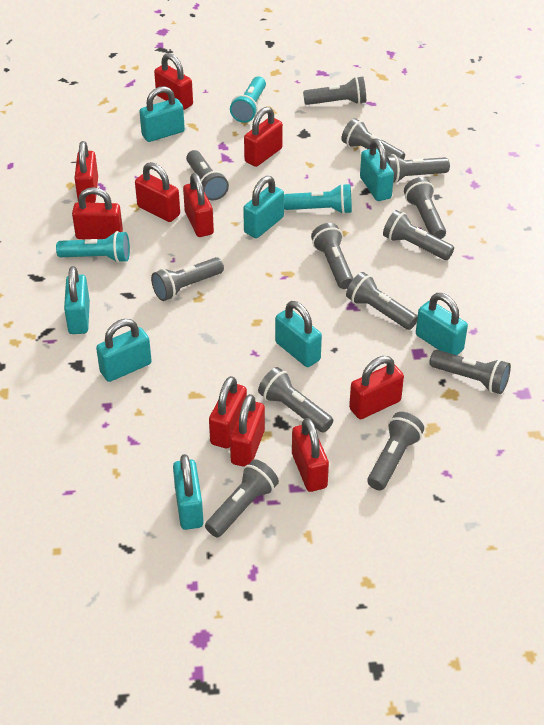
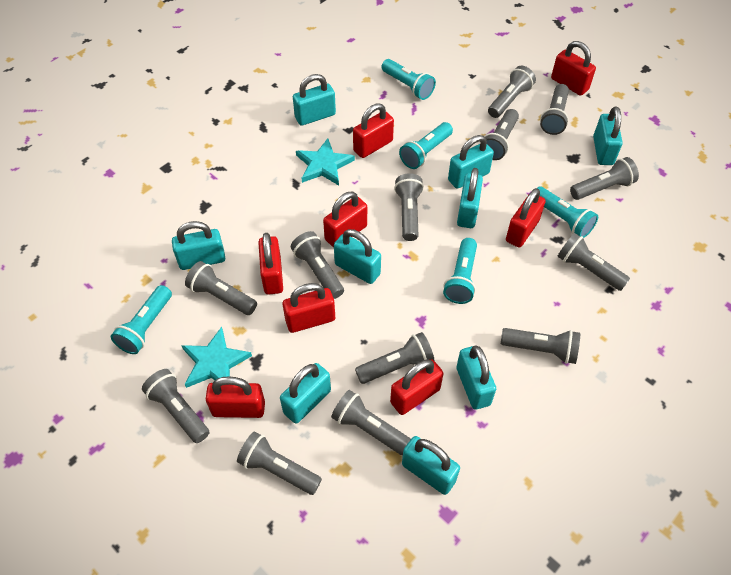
red padlock: [72,187,123,239] [74,141,98,203] [135,162,180,222] [154,53,193,110] [183,173,214,237] [209,376,247,448] [230,394,265,467] [244,107,283,167] [292,418,329,492] [349,356,404,419] = 10 -> [206,377,265,418] [258,233,283,295] [282,283,335,333] [323,192,367,247] [353,103,394,158] [390,359,444,415] [506,188,546,248] [551,41,596,96] = 8
turquoise flashlight: [56,231,130,263] [230,76,266,123] [284,183,352,214] = 3 -> [111,285,172,354] [382,59,436,100] [399,122,453,169] [443,238,477,304] [537,187,598,238] = 5
turquoise padlock: [64,266,90,334] [96,319,152,382] [139,86,185,142] [173,454,204,530] [243,176,284,238] [275,301,322,367] [360,139,394,201] [416,293,468,355] = 8 -> [172,221,225,270] [280,363,331,424] [293,74,336,126] [334,229,381,284] [402,436,460,495] [448,135,494,189] [456,345,496,410] [457,168,483,228] [593,106,623,165] = 9
turquoise star: none = 0 -> [181,327,252,388] [296,138,355,186] = 2

